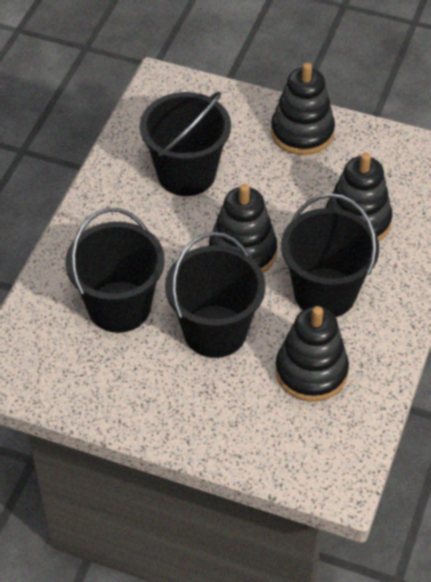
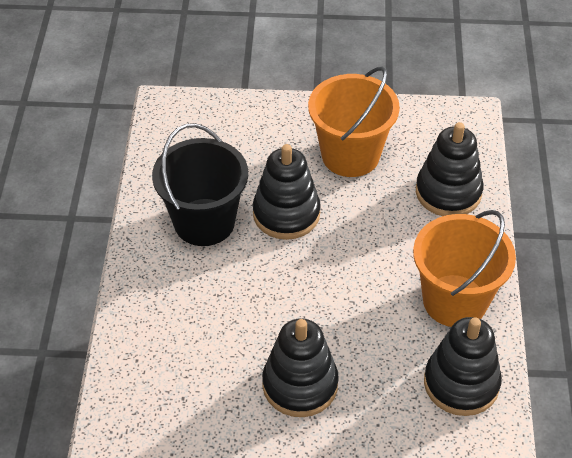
black bucket: [65,208,164,333] [140,92,231,196] [165,232,265,358] [281,193,379,317] = 4 -> [152,123,248,246] = 1
orange bucket: none = 0 -> [308,66,400,177] [413,210,516,327] = 2

